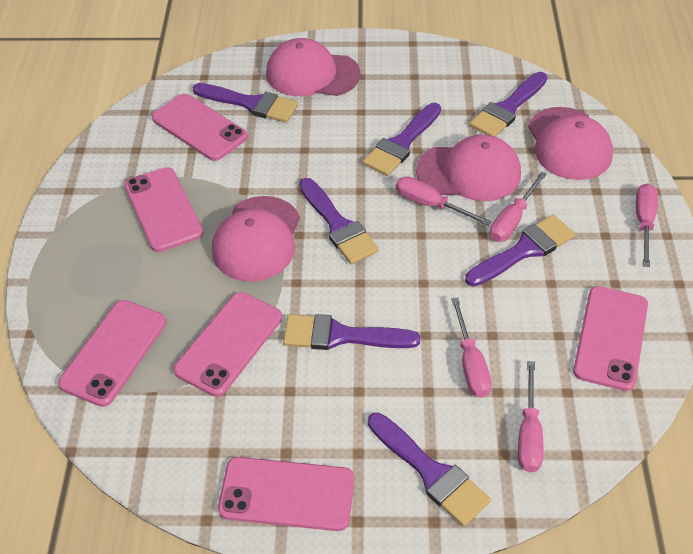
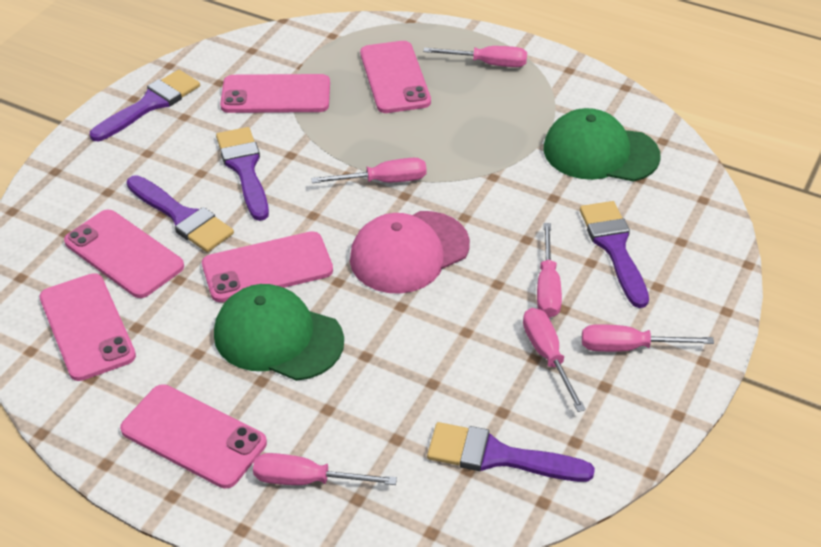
green cap: none = 0 -> [214,284,344,381] [543,108,661,182] = 2
pink cap: [212,196,300,282] [266,38,360,96] [416,134,521,201] [528,107,613,180] = 4 -> [350,211,470,294] = 1
pink screwdriver: [396,176,492,226] [451,298,492,398] [490,171,547,242] [518,361,543,472] [636,183,658,267] = 5 -> [253,453,397,485] [311,158,427,183] [423,46,527,67] [523,308,586,412] [537,223,562,318] [582,324,714,352] = 6
purple brush: [192,83,298,123] [283,314,420,350] [299,178,379,264] [363,103,441,176] [368,412,491,526] [465,215,575,286] [469,72,547,136] = 7 -> [90,70,200,141] [126,175,234,252] [216,127,269,221] [427,422,595,482] [580,201,649,308] = 5

